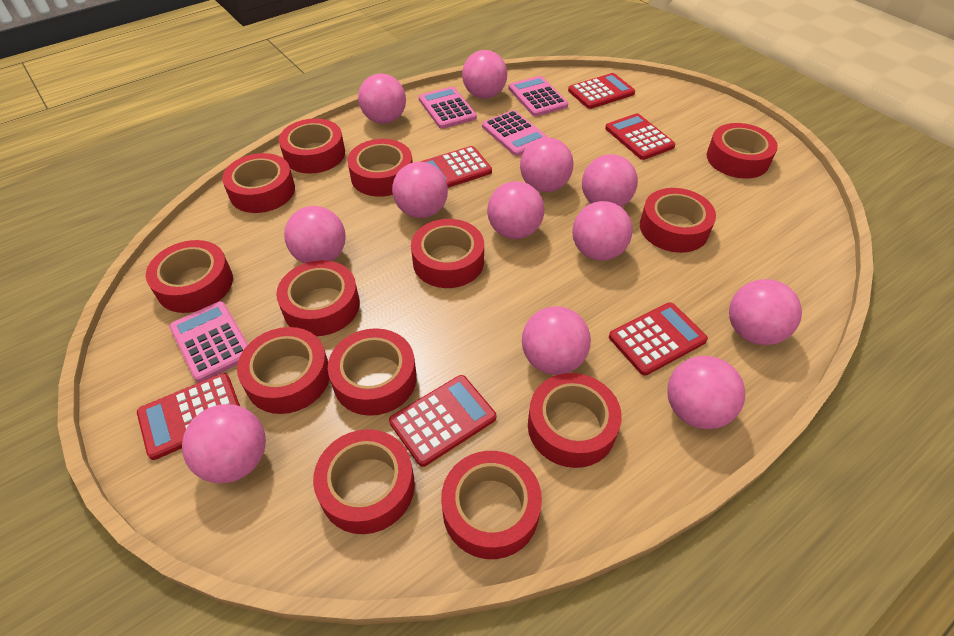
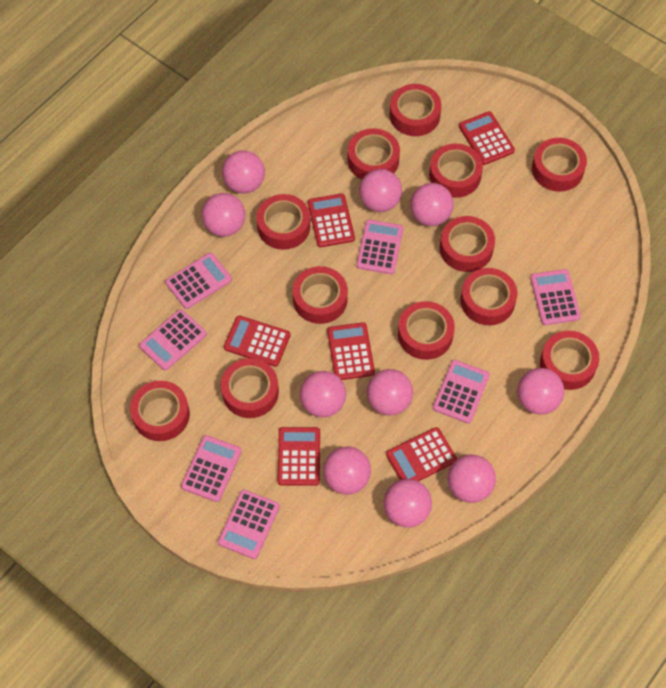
pink ball: [182,404,266,483] [284,206,346,263] [358,73,406,124] [392,162,448,218] [462,50,507,99] [487,181,544,239] [520,138,574,192] [522,306,591,375] [572,201,633,261] [582,154,638,207] [667,356,745,429] [729,279,802,345] = 12 -> [202,193,245,237] [222,150,265,194] [300,371,346,417] [323,447,371,495] [359,169,402,212] [367,369,413,416] [384,479,432,527] [410,183,454,226] [448,455,496,503] [517,368,564,414] = 10
pink calculator: [169,301,248,383] [419,87,477,129] [482,110,549,156] [508,76,568,116] = 4 -> [139,309,207,371] [165,253,232,309] [181,435,242,502] [218,490,280,559] [356,220,403,274] [433,360,490,424] [530,269,581,325] = 7
red tape: [146,240,233,313] [222,153,295,213] [237,327,330,414] [276,260,360,336] [279,118,345,174] [313,429,415,534] [328,328,417,416] [347,139,413,197] [411,219,484,288] [441,451,542,559] [528,373,622,468] [640,188,716,253] [707,123,778,179] = 13 -> [130,381,190,441] [221,358,279,418] [256,194,310,250] [293,266,348,324] [348,128,400,180] [390,84,441,136] [398,301,455,360] [429,143,483,198] [440,216,495,272] [461,268,517,325] [532,138,587,192] [540,331,599,390] = 12

